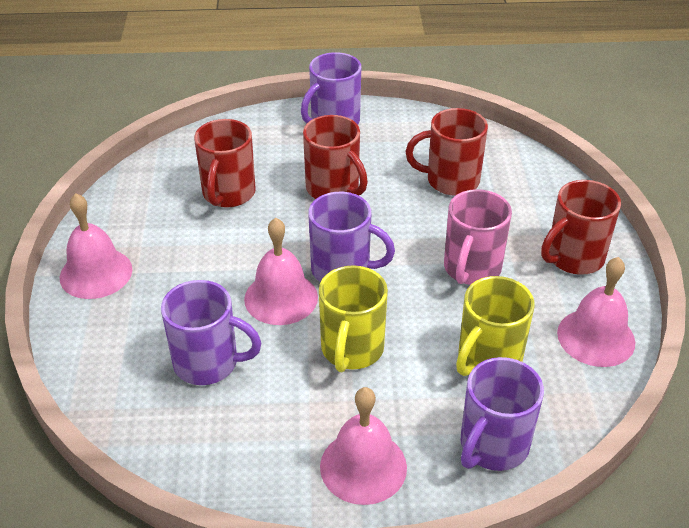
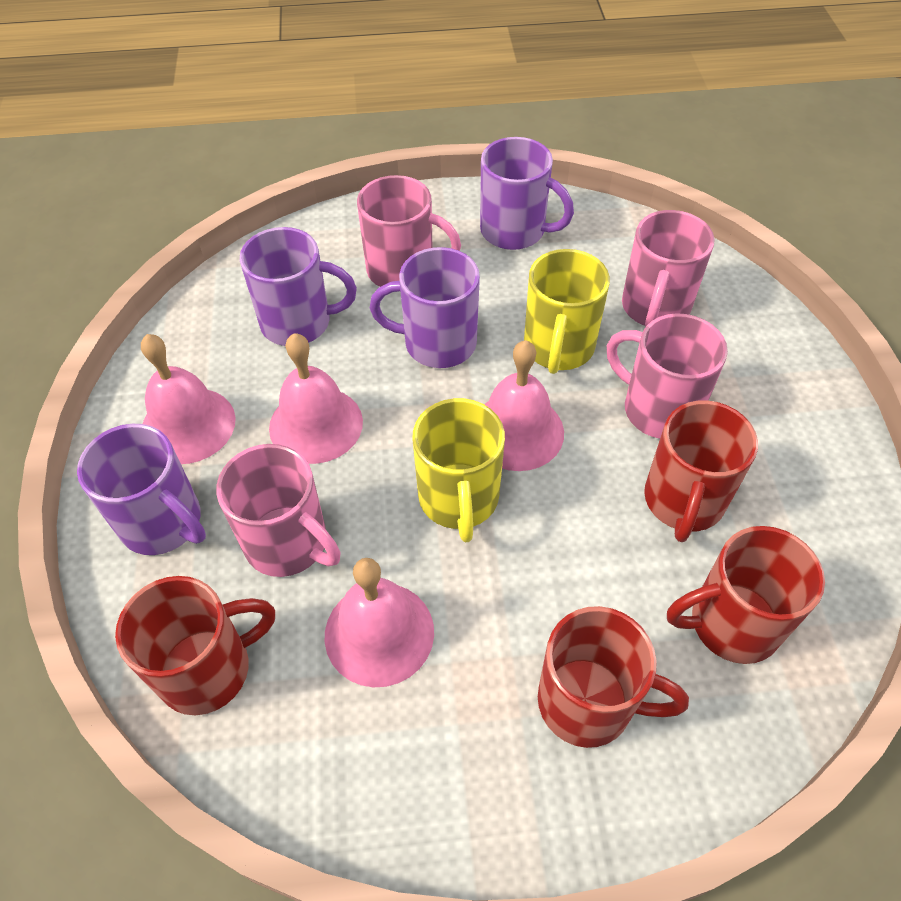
pink mug: [444,189,512,285] = 1 -> [216,444,341,577] [357,175,461,287] [607,313,728,439] [622,210,715,327] = 4

